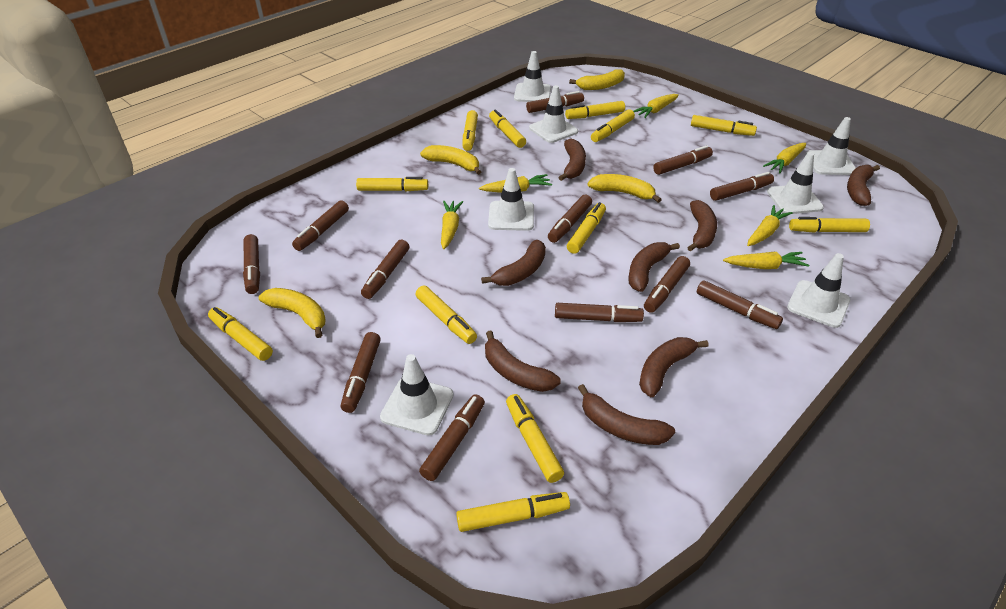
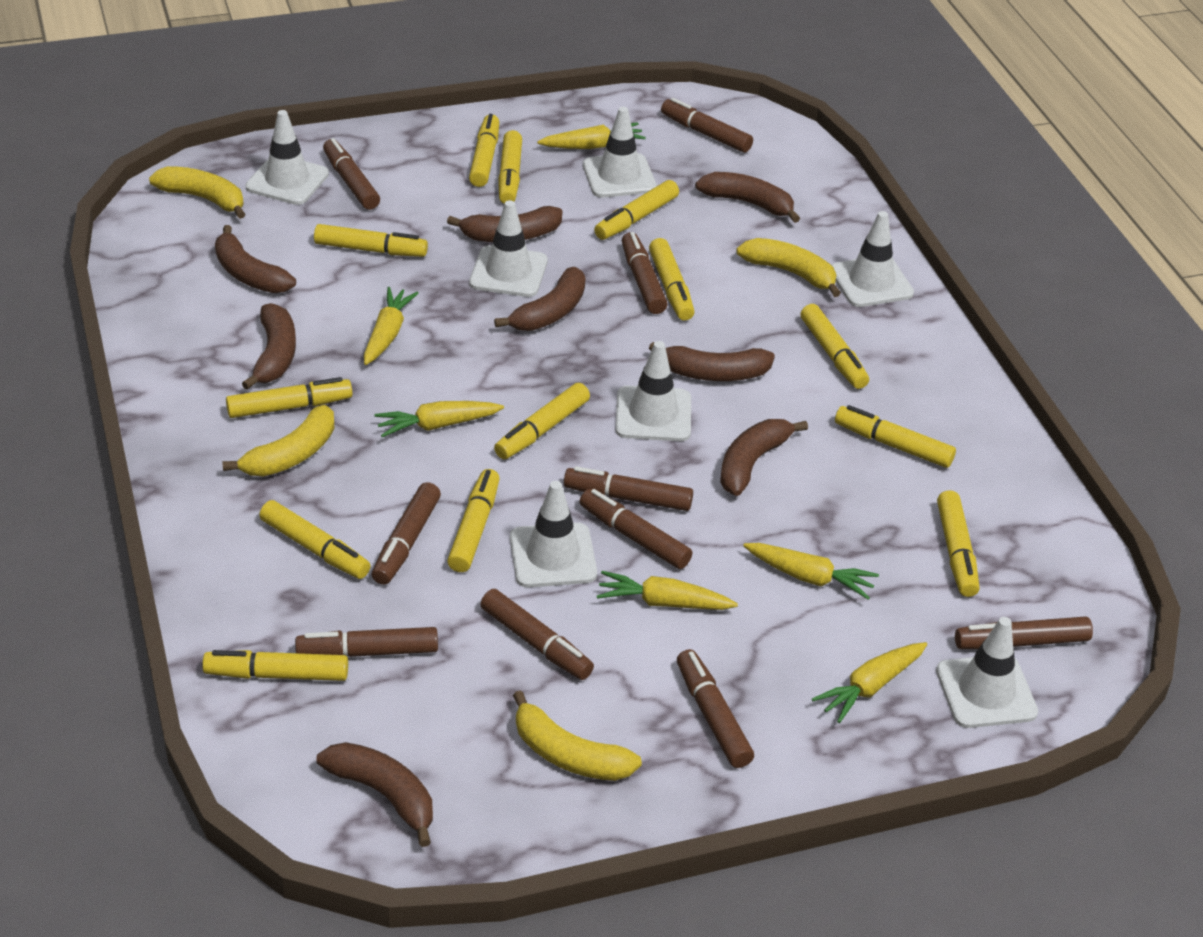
brown marker: [243,234,260,294] [292,200,349,251] [341,332,381,413] [361,240,410,299] [419,394,485,481] [526,91,584,113] [548,195,592,243] [555,303,644,322] [644,256,690,313] [653,145,713,175] [697,280,783,329] [710,172,774,201] = 12 -> [295,627,438,657] [323,138,380,210] [372,482,441,585] [480,589,594,680] [564,466,693,511] [579,489,692,569] [622,232,668,314] [661,98,753,153] [677,649,754,768] [955,616,1093,649] = 10
yellow marker: [208,307,273,361] [356,177,428,191] [416,286,477,344] [456,492,570,532] [463,110,478,151] [489,109,526,148] [506,394,564,483] [565,101,625,119] [567,202,606,254] [591,109,635,142] [691,115,757,136] [789,217,870,233] = 12 -> [202,650,348,681] [226,377,352,418] [259,500,371,579] [314,224,428,257] [447,469,500,572] [469,114,499,187] [494,383,590,459] [498,130,522,204] [594,180,679,240] [649,238,694,321] [800,304,869,389] [835,405,956,468] [937,490,979,597] = 13

